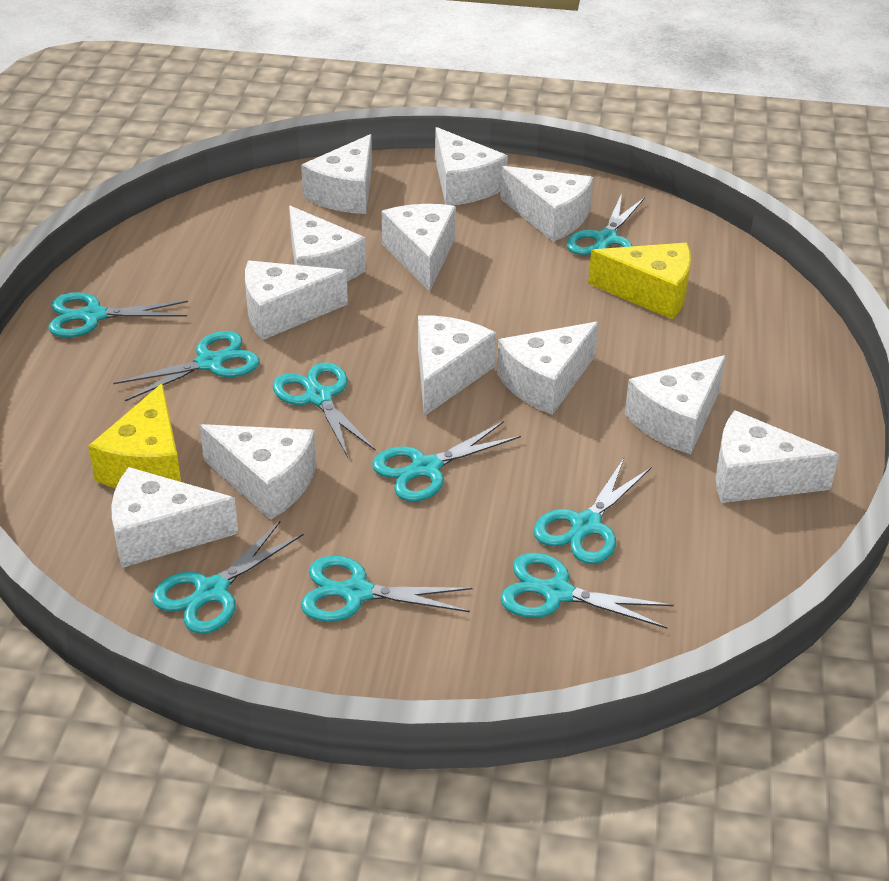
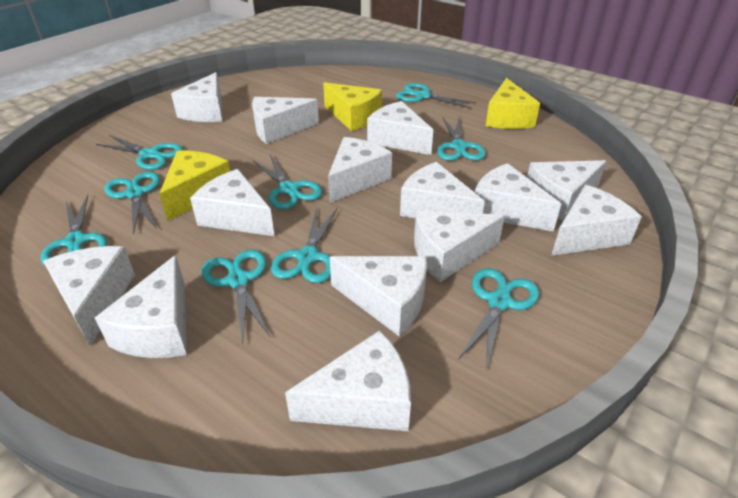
white cheese: [111,467,239,568] [200,424,316,520] [245,261,348,340] [289,206,366,281] [301,134,372,214] [382,204,456,291] [418,315,496,416] [435,127,508,205] [497,322,599,415] [500,166,593,242] [625,355,726,454] [715,410,839,503] = 12 -> [43,246,135,345] [95,255,187,358] [171,72,222,122] [190,169,275,236] [252,97,319,144] [285,330,411,431] [328,137,392,203] [330,256,427,337] [367,101,433,155] [400,162,485,218] [414,211,505,282] [475,163,561,232] [527,160,607,221] [551,185,642,256] = 14
yellow cheese: [88,383,181,488] [588,243,691,320] = 2 -> [159,151,230,221] [323,82,382,131] [485,78,540,129] = 3

